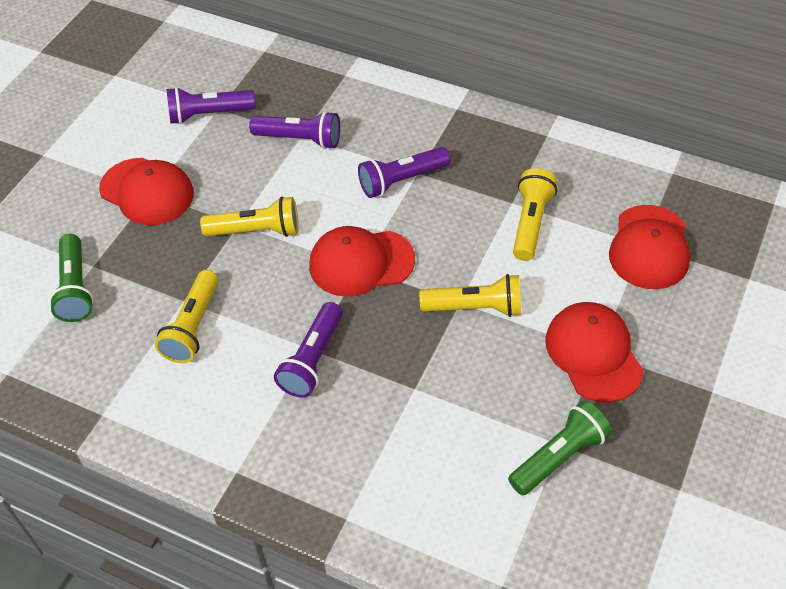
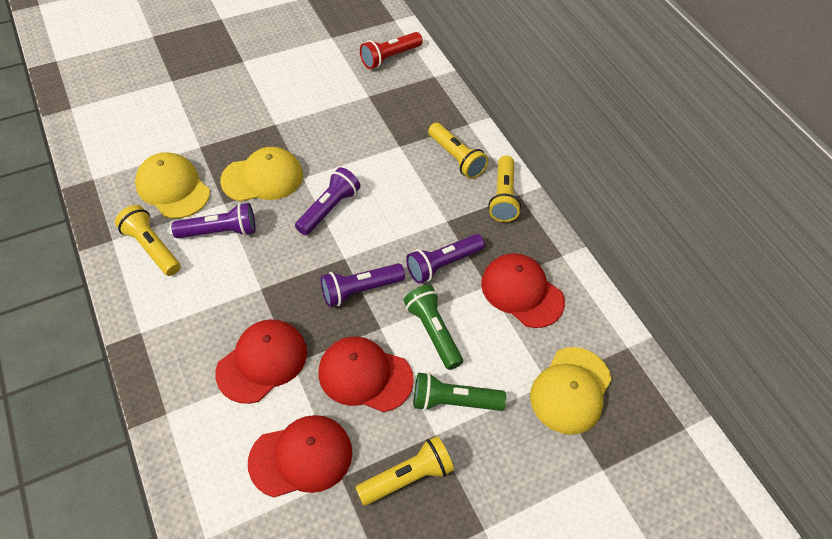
red flashlight: none = 0 -> [360,32,423,69] = 1
yellow cap: none = 0 -> [135,152,210,219] [220,147,303,202] [530,347,612,435] = 3

